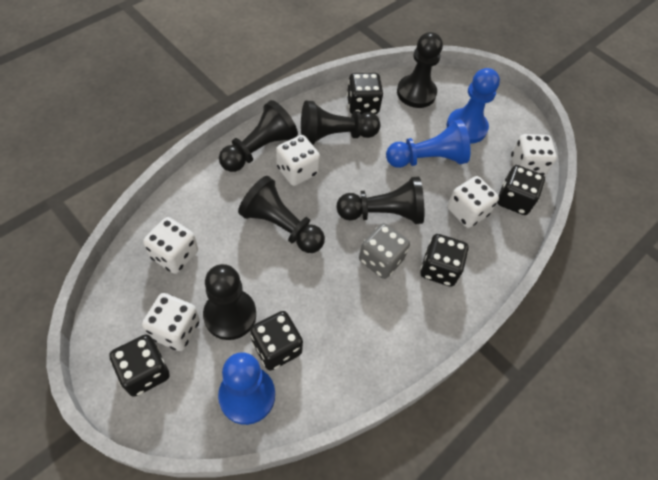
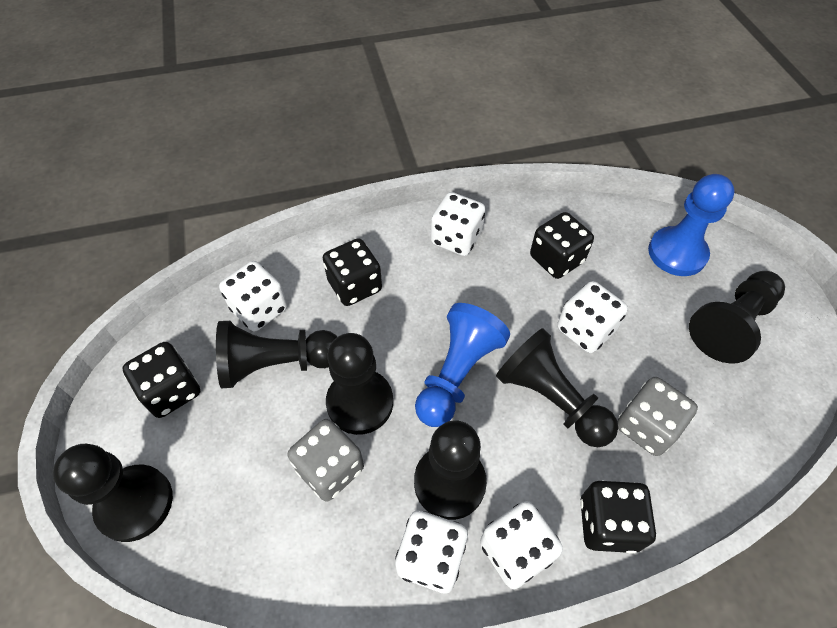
black dice: [109,335,170,397] [250,311,303,371] [347,73,383,114] [420,234,469,286] [497,165,545,215] = 5 -> [122,342,200,418] [323,238,382,306] [530,212,594,279] [580,480,656,553] = 4
blue pawn: [218,352,275,425] [386,120,471,168] [446,68,500,144] = 3 -> [415,303,510,427] [648,174,735,276] = 2
grey dice: [359,223,410,279] = 1 -> [288,419,364,502] [617,377,698,456] = 2

